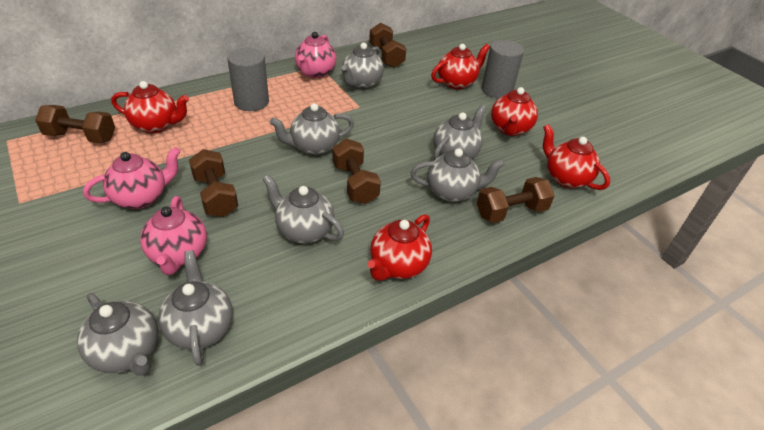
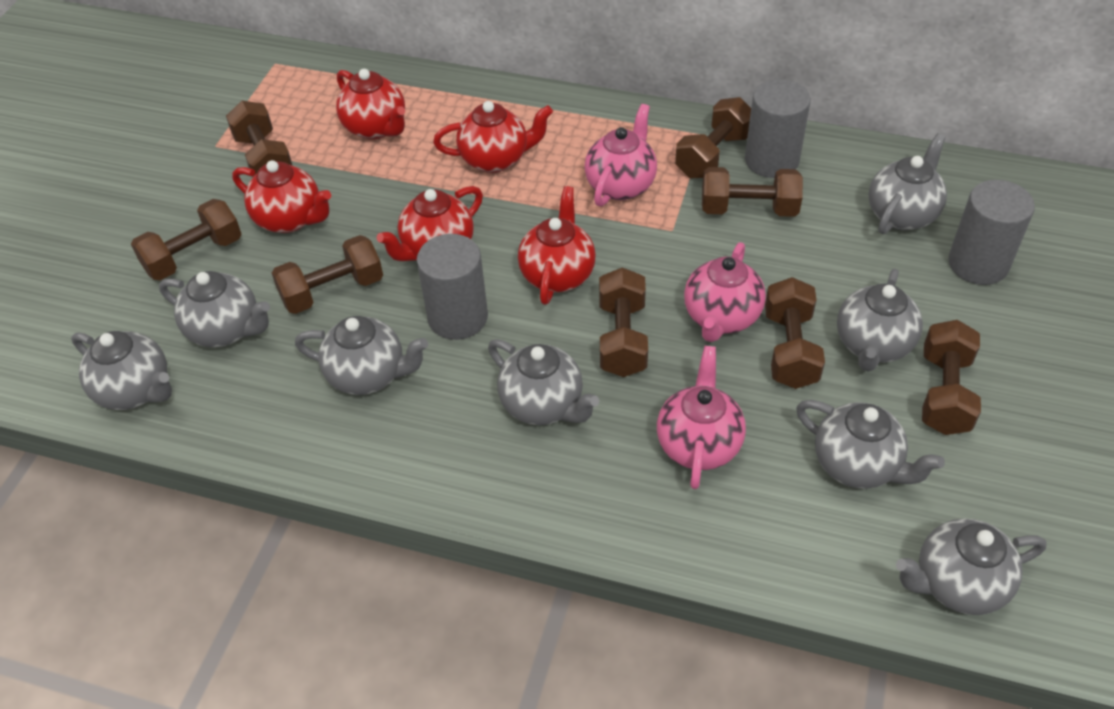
brown dumbbell: [35,105,115,143] [189,149,238,217] [332,139,381,204] [369,23,406,68] [477,177,555,223] = 5 -> [131,199,241,280] [226,101,293,177] [272,235,383,314] [599,267,648,377] [675,97,751,178] [702,167,803,217] [765,277,825,389] [922,320,981,435] = 8
grey cylinder: [227,48,269,111] [482,40,524,99] = 2 -> [417,234,488,340] [745,79,811,178] [948,180,1035,285] = 3
grey teapot: [77,293,158,376] [158,250,233,366] [263,175,344,243] [270,103,354,155] [342,43,384,89] [411,148,505,202] [433,104,486,160] = 7 -> [71,331,172,410] [159,271,270,347] [295,316,428,395] [488,339,599,425] [796,400,945,489] [837,269,923,372] [868,133,947,234] [896,519,1047,615] = 8

